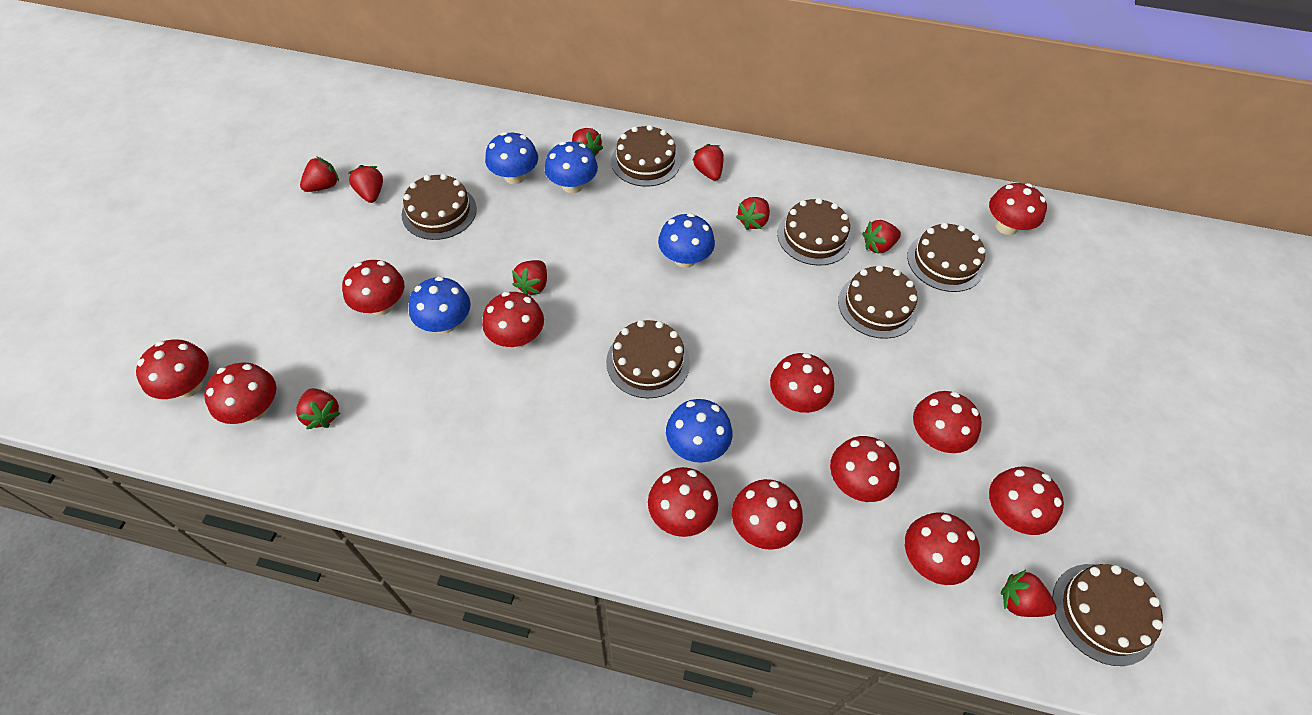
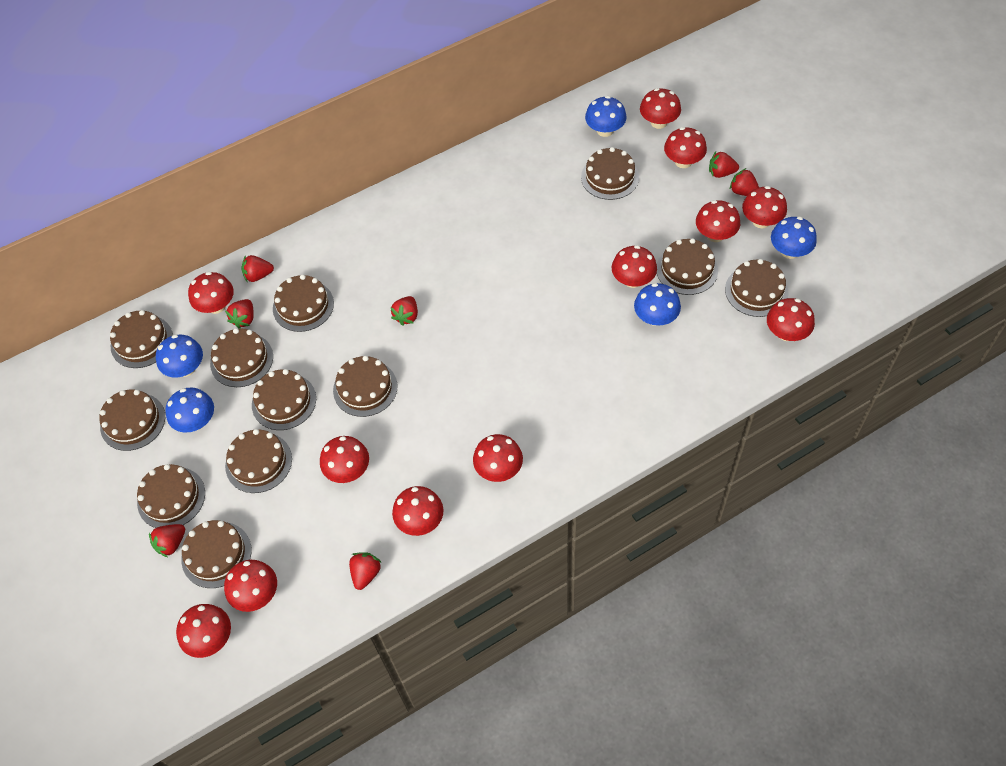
brown cake: [402,174,477,240] [606,320,690,398] [611,125,681,187] [777,198,852,266] [838,265,918,339] [907,223,985,292] [1052,564,1163,666] = 7 -> [99,389,165,451] [110,310,173,368] [137,464,205,528] [181,520,252,588] [210,328,273,387] [225,429,292,493] [252,369,316,430] [273,274,334,332] [333,356,397,417] [581,147,639,200] [657,238,718,295] [725,259,789,317] = 12
red strawberry: [296,388,341,429] [300,156,339,192] [349,165,383,203] [512,260,547,295] [572,128,603,156] [692,144,724,181] [736,197,770,230] [862,220,901,254] [1001,570,1057,617] = 9 -> [149,524,185,557] [225,299,254,329] [241,255,274,282] [349,552,382,590] [390,296,418,326] [709,152,739,178] [730,168,759,196] = 7

